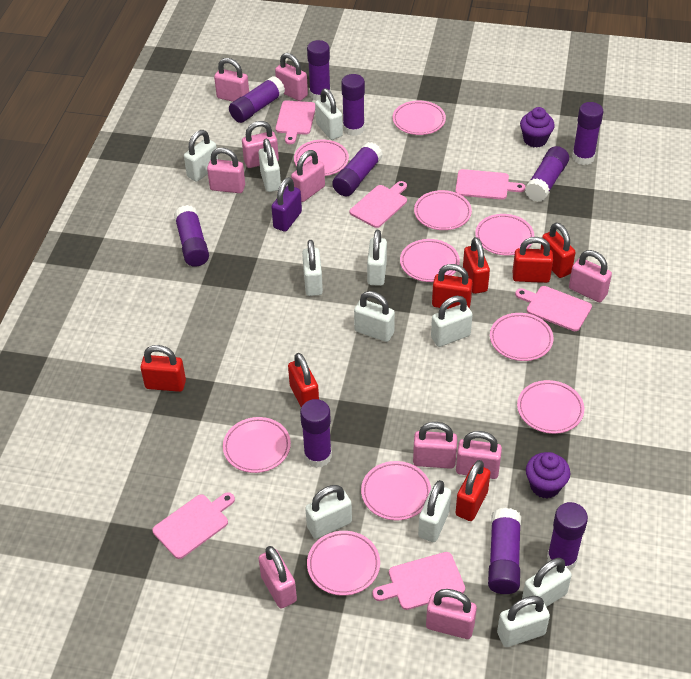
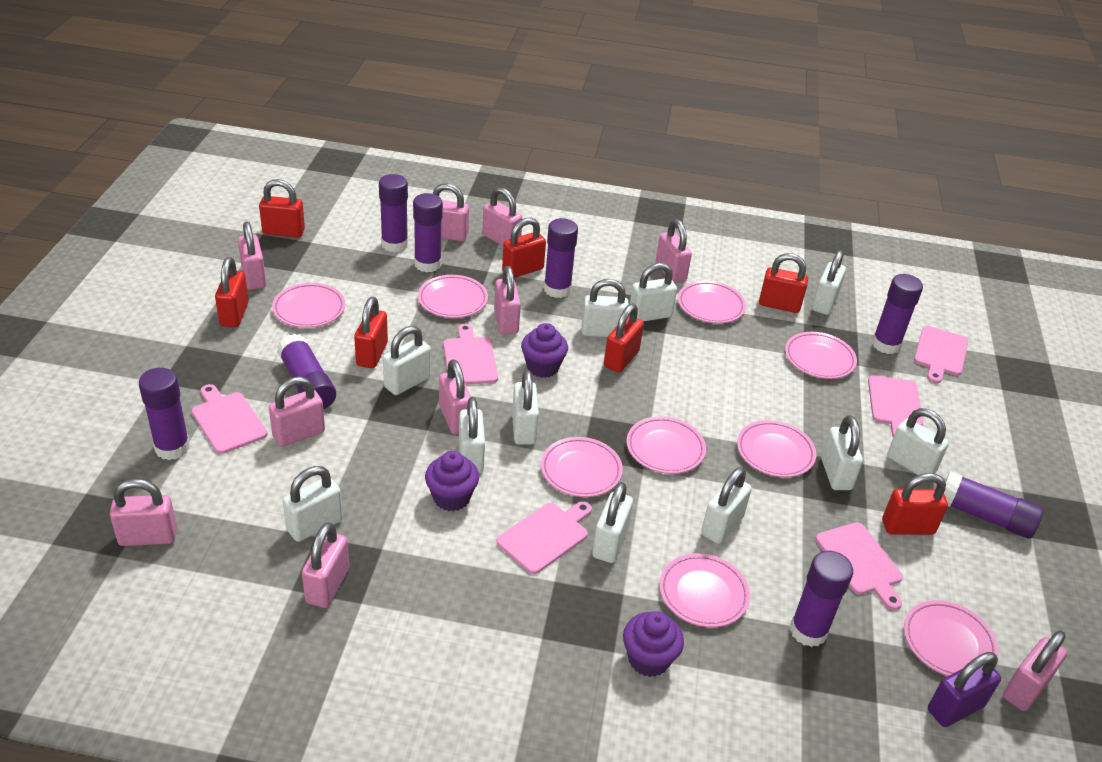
pink plate: [223,417,291,473] [294,140,349,176] [307,531,380,596] [361,461,431,521] [393,101,446,135] [400,239,460,282] [414,190,472,230] [475,214,534,256] [490,313,554,361] [517,380,584,434] = 10 -> [272,283,345,328] [418,275,488,318] [541,437,623,497] [627,416,706,474] [659,553,750,627] [678,281,746,323] [737,420,816,477] [785,332,857,379] [904,600,999,676] = 9
purple cupcake: [520,107,555,147] [526,452,570,498] = 2 -> [425,451,479,511] [521,323,568,378] [623,611,684,677] = 3
purple glue stick: [174,205,209,267] [229,76,285,123] [300,399,332,468] [307,40,331,101] [332,142,383,196] [341,74,365,136] [488,508,521,594] [525,146,569,202] [547,502,588,570] [572,102,603,165] = 10 -> [139,368,190,460] [277,333,336,409] [379,174,408,252] [413,193,443,272] [544,218,578,298] [790,551,853,647] [872,274,923,354] [944,471,1043,538] = 8

